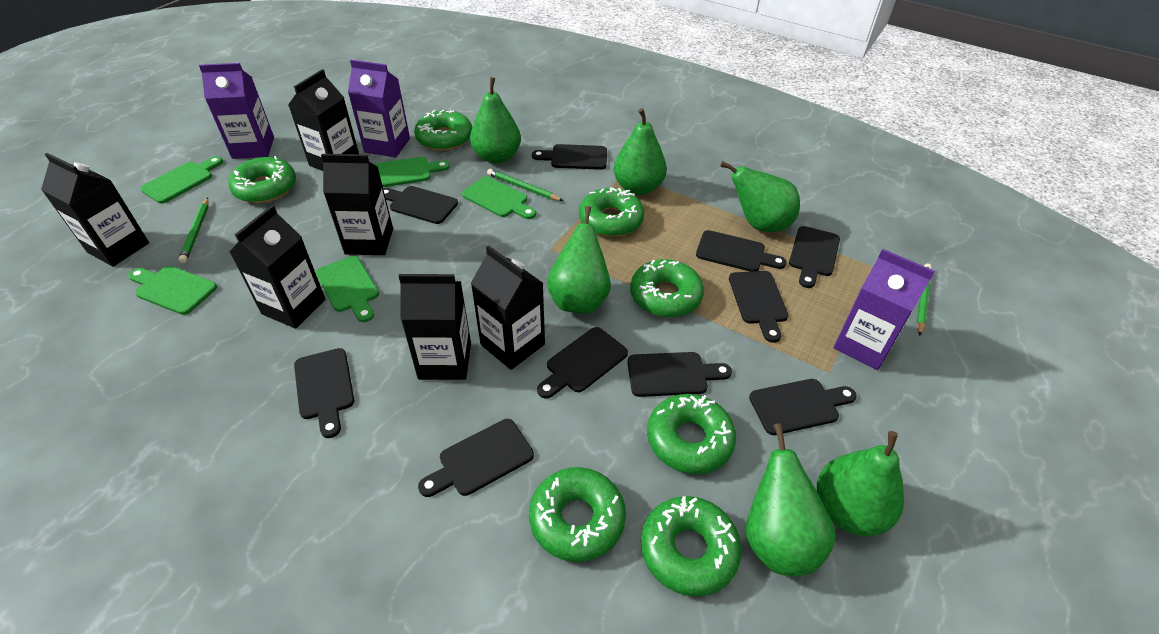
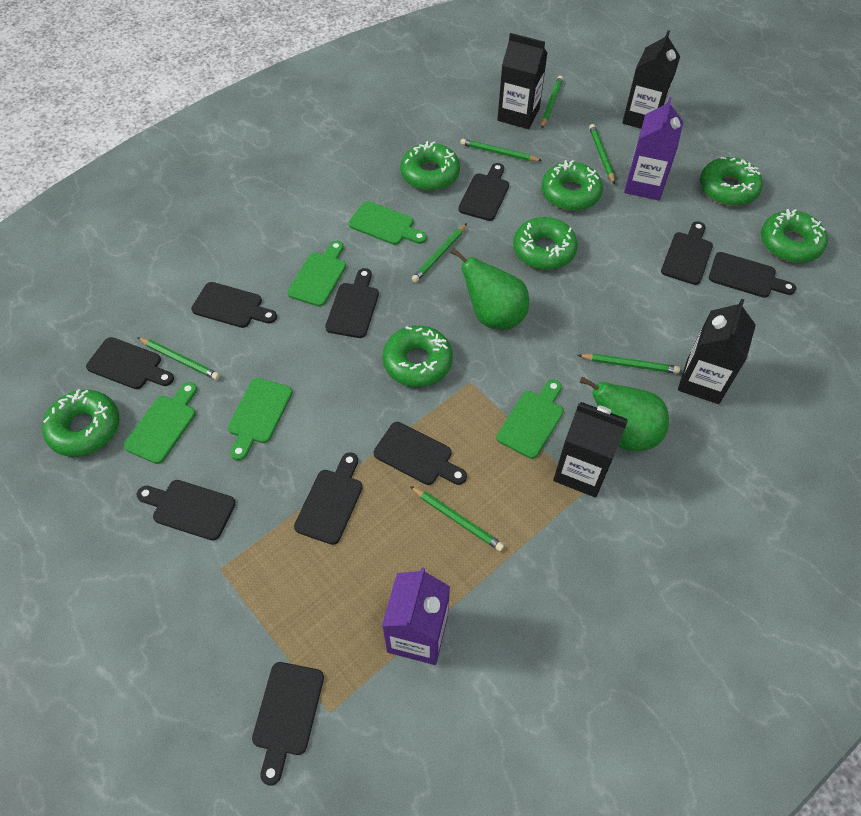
black carton: [41,153,149,267] [230,205,326,329] [288,69,359,171] [321,154,393,255] [399,274,471,380] [471,245,545,370] = 6 -> [497,33,548,129] [553,402,628,498] [622,30,680,129] [678,299,756,404] = 4
green pear: [470,77,521,164] [547,206,611,314] [614,108,667,195] [720,161,800,232] [746,423,836,576] [816,431,904,536] = 6 -> [450,248,529,330] [580,377,669,451] = 2
green pencil: [178,198,209,263] [487,169,563,201] [916,264,932,336] = 3 -> [137,337,220,380] [410,486,504,551] [412,223,467,283] [460,139,542,161] [541,76,563,128] [578,354,680,374] [589,124,615,184] = 7
purple carton: [199,63,274,159] [348,60,410,158] [833,249,935,370] = 3 -> [382,567,450,665] [624,97,683,200] = 2

